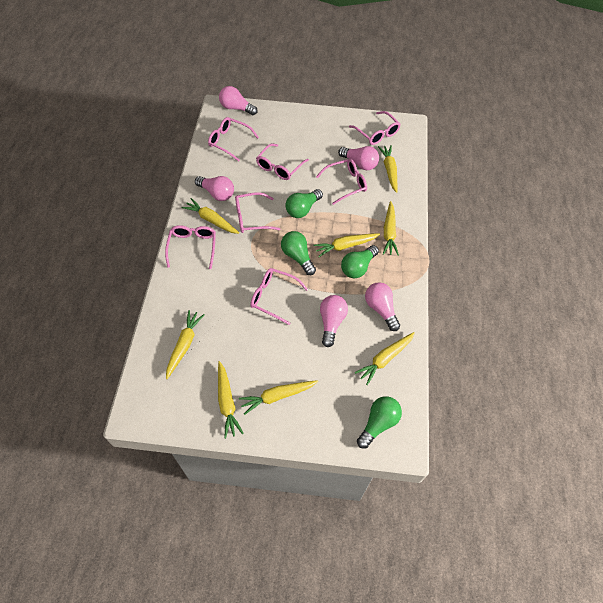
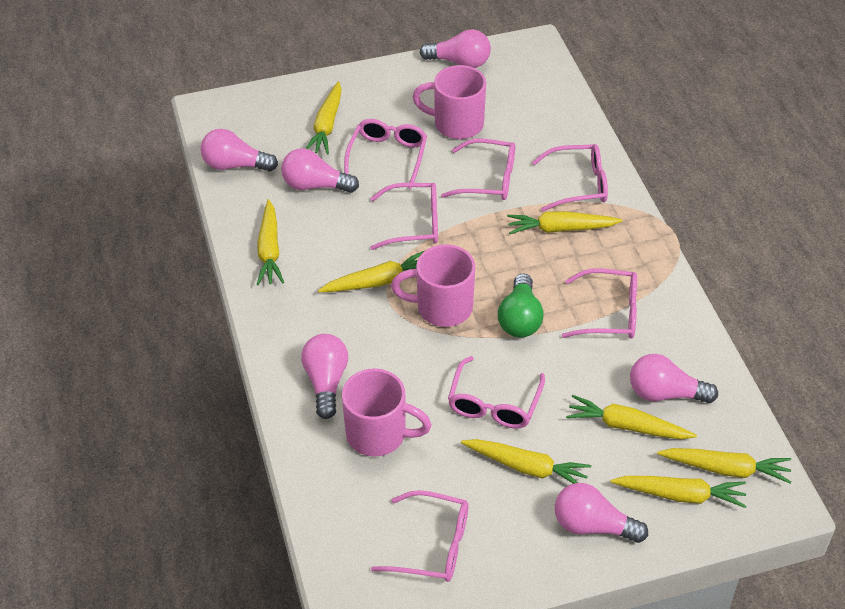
green light bulb: [281,231,316,275] [285,189,323,218] [341,245,379,278] [357,396,402,449] = 4 -> [498,274,544,338] = 1
pink light bulb: [195,176,234,201] [219,86,258,115] [320,295,348,347] [338,146,379,170] [365,282,400,331] = 5 -> [200,129,278,172] [281,148,359,193] [301,334,348,419] [420,29,491,68] [555,483,648,543] [630,354,718,403] = 6
pink mug: none = 0 -> [342,368,432,457] [391,244,475,327] [413,65,486,139] = 3

